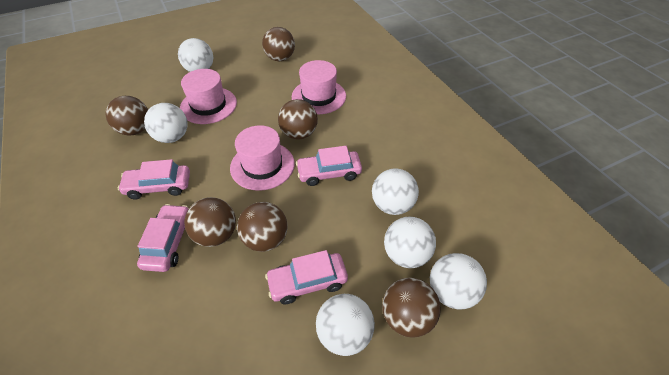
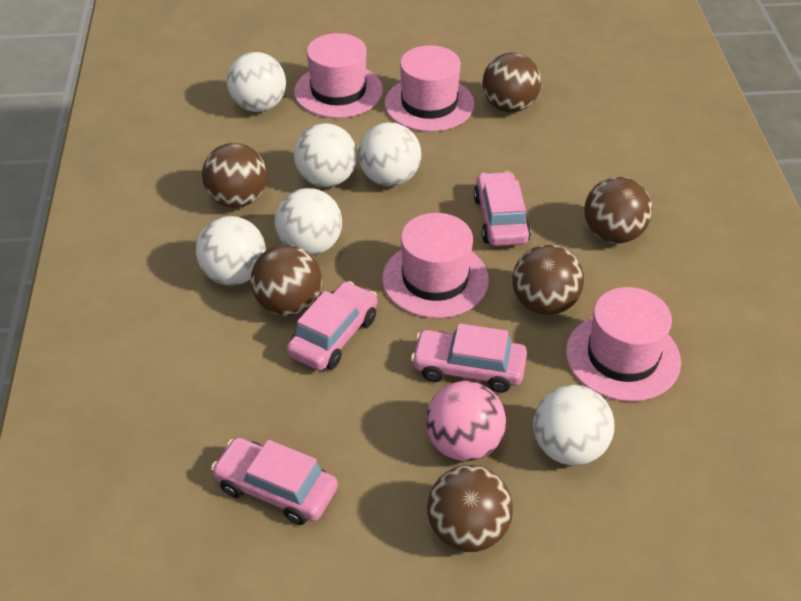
pink ball: none = 0 -> [426,381,506,461] = 1
pink hat: [180,69,237,124] [230,125,295,191] [292,60,346,114] = 3 -> [294,33,383,118] [382,213,489,318] [384,45,474,132] [566,287,681,402] = 4

